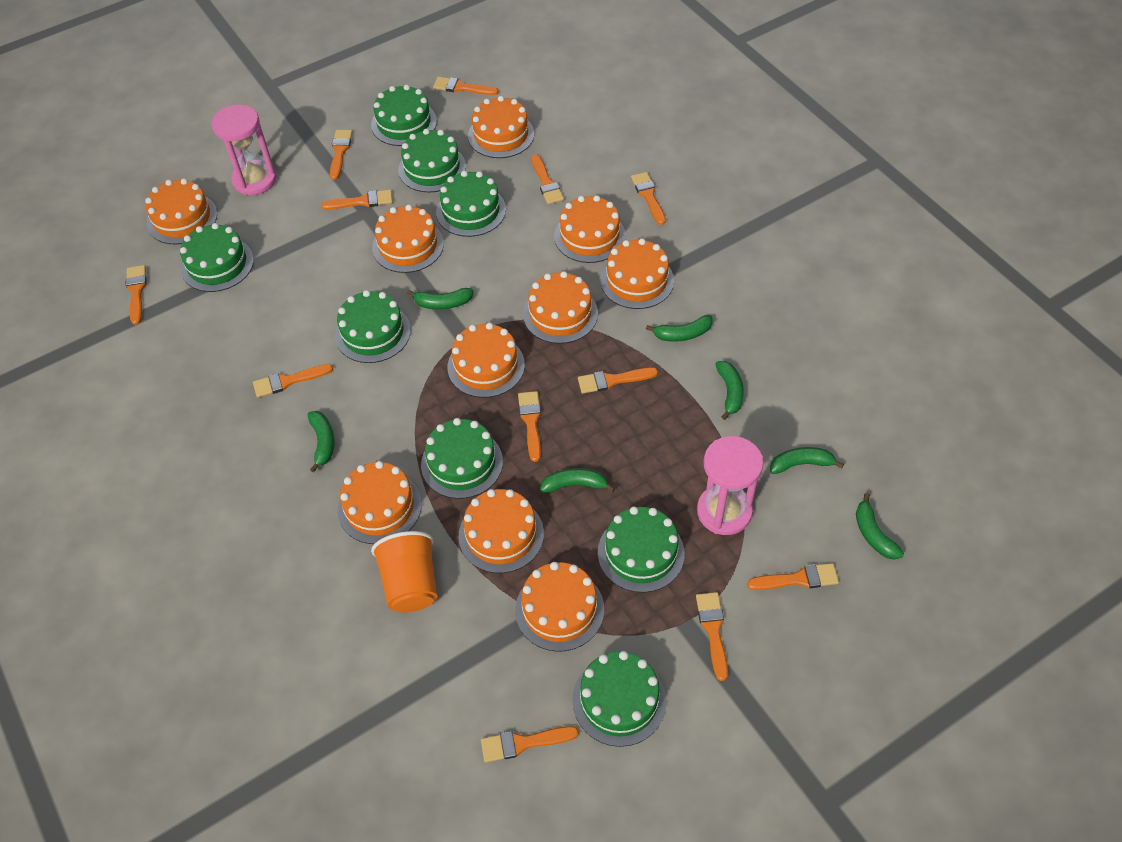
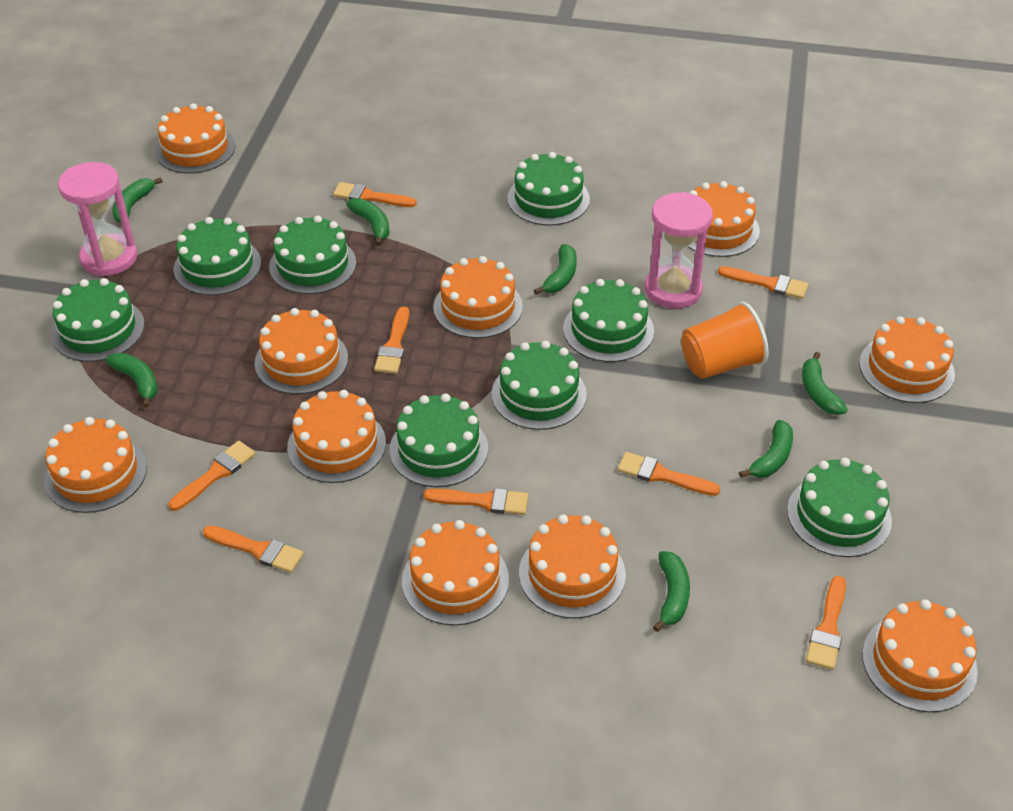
orange brush: [126,265,147,325] [253,364,333,398] [321,189,393,210] [330,130,352,180] [433,77,499,95] [481,726,579,762] [518,391,541,462] [531,154,564,204] [578,367,658,394] [631,172,666,225] [696,592,728,681] [747,563,839,590] = 12 -> [168,441,256,511] [203,525,304,573] [333,182,417,207] [374,306,409,374] [423,488,529,515] [618,452,720,496] [718,266,808,299] [806,576,846,670] = 8

